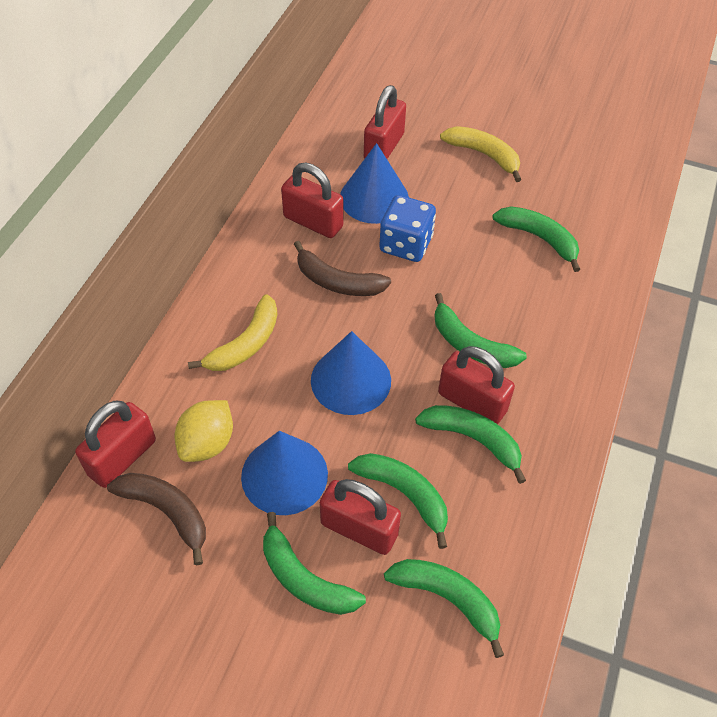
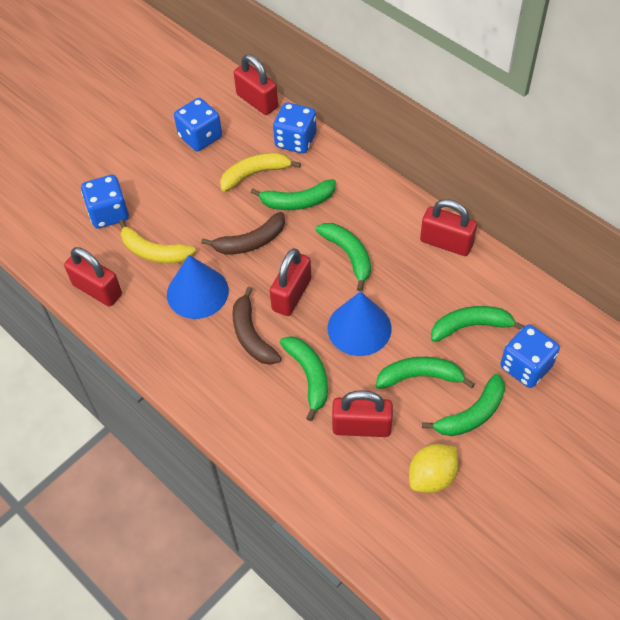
blue cone: [241,431,328,515] [311,331,391,415] [340,143,409,224] = 3 -> [167,255,229,319] [328,291,392,356] = 2
blue dice: [379,195,436,262] = 1 -> [81,175,129,229] [174,98,222,151] [273,102,316,154] [500,324,560,388] = 4

